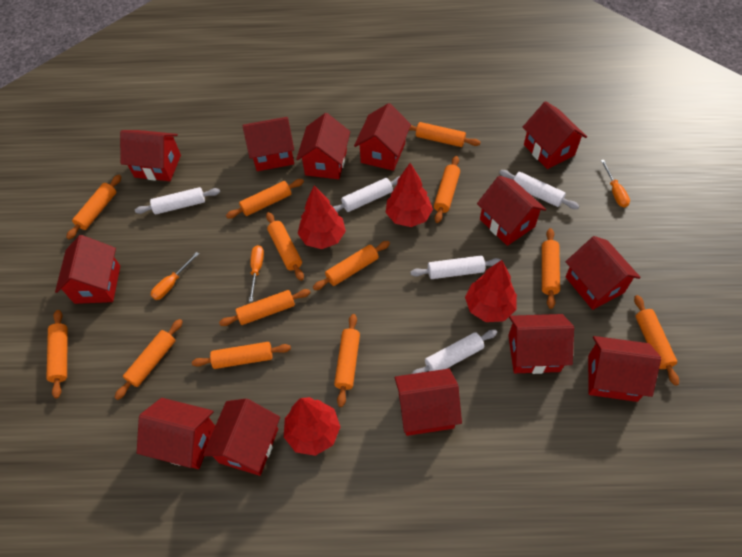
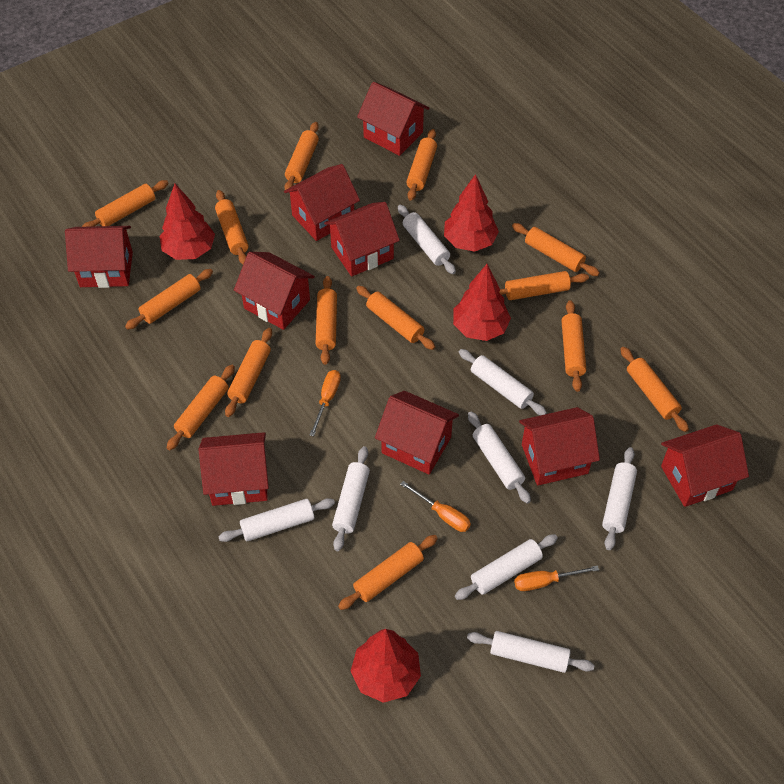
orange rolling pin: [46,310,68,399] [66,175,121,239] [114,319,183,400] [192,342,291,369] [219,289,311,326] [226,179,304,218] [266,212,304,281] [313,241,390,290] [334,314,360,407] [409,122,481,147] [434,156,460,223] [542,228,560,309] [634,295,679,386] = 13 -> [82,180,169,227] [125,269,213,330] [167,365,235,450] [215,190,249,264] [225,328,272,417] [284,122,319,190] [316,276,337,365] [338,535,438,610] [356,286,435,350] [406,129,437,201] [499,271,589,300] [512,223,600,276] [561,300,586,392] [620,347,689,432] = 14
red house: [55,235,120,304] [120,130,181,181] [137,398,215,469] [203,399,280,476] [242,117,294,171] [296,113,350,179] [354,103,411,171] [395,369,462,436] [477,176,547,246] [508,314,574,374] [523,101,587,169] [565,236,641,310] [588,336,661,402] = 13 -> [65,226,133,288] [199,432,269,506] [234,252,315,330] [284,164,360,241] [324,202,400,277] [357,82,429,156] [375,391,459,475] [519,407,600,486] [661,424,749,507] = 9
white rolling pin: [135,187,220,214] [333,176,400,212] [410,256,501,279] [412,330,497,374] [499,170,579,209] = 5 -> [218,498,335,542] [332,446,370,551] [398,205,456,274] [455,534,558,600] [459,349,547,415] [467,631,595,673] [468,412,531,504] [602,447,637,550] = 8

